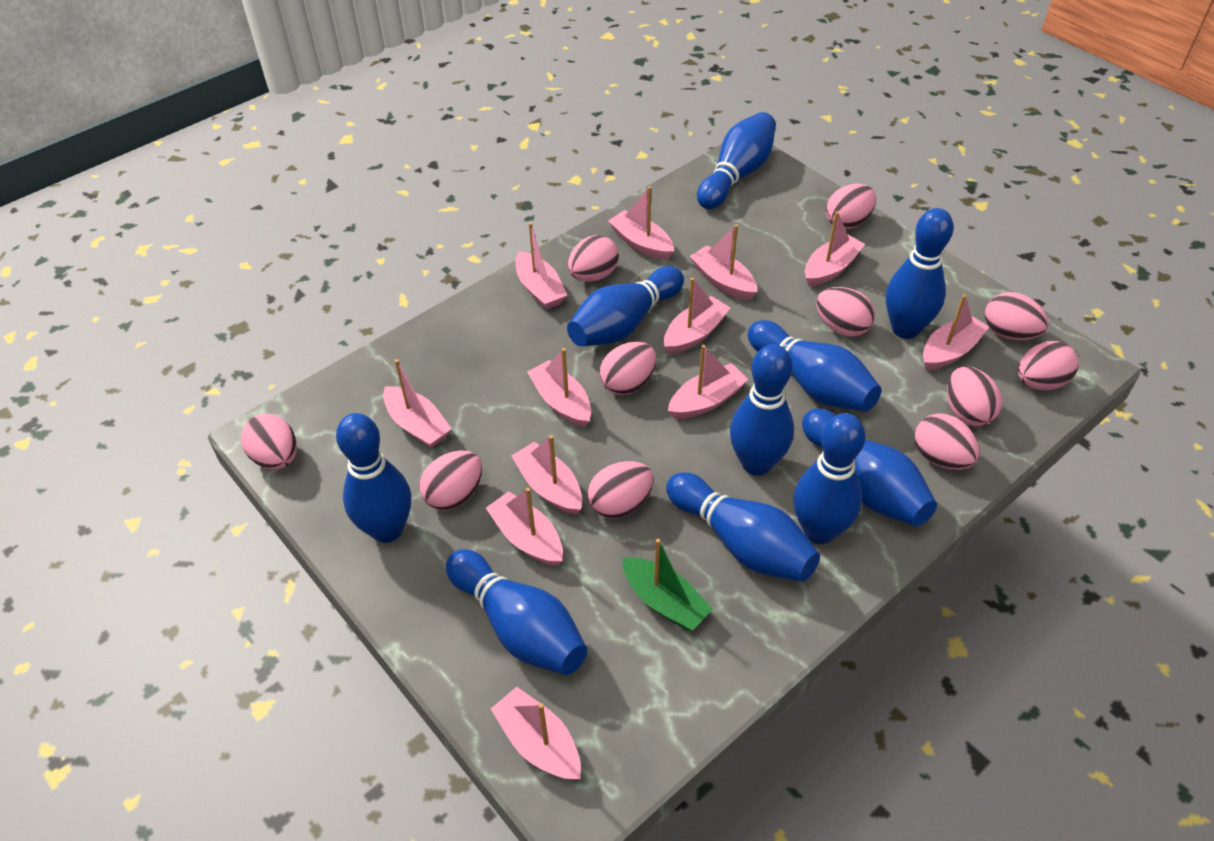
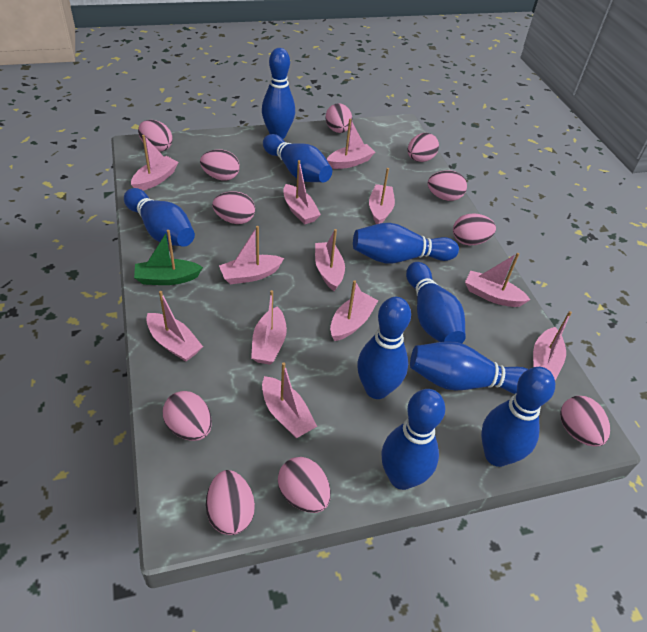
blue bowling pin: [336,413,411,543] [446,549,587,675] [567,266,684,347] [666,472,820,582] [697,112,776,209] [730,344,794,476] [748,320,881,412] [793,413,865,544] [802,408,937,526] [886,208,954,339] = 10 -> [124,188,195,247] [262,48,295,139] [263,134,332,182] [353,223,459,264] [357,297,411,399] [381,389,445,490] [406,262,466,343] [410,341,528,394] [481,367,555,467] = 9

